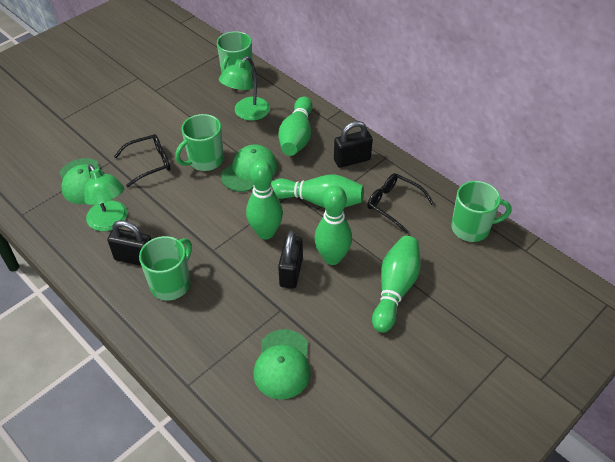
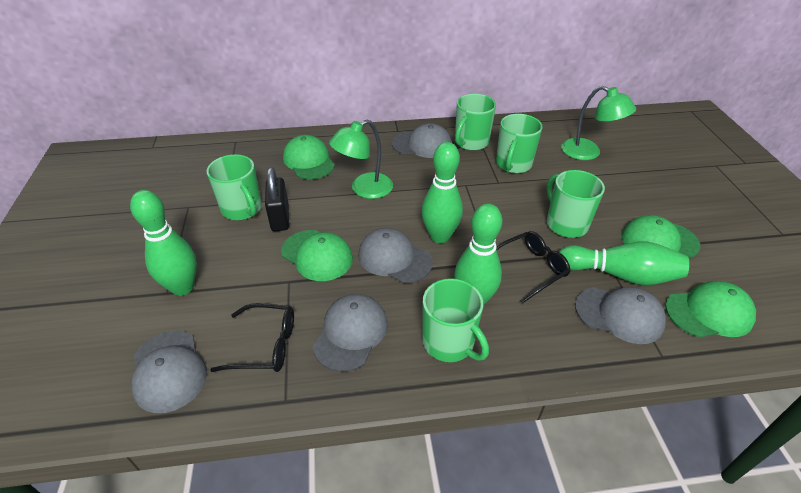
black padlock: [107,220,152,266] [278,231,303,289] [334,121,373,168] = 3 -> [265,167,289,231] = 1
green bowling pin: [246,160,283,240] [271,174,364,208] [278,97,313,156] [314,185,352,265] [372,236,421,333] = 5 -> [130,190,197,296] [422,142,463,243] [454,204,502,306] [559,242,689,285] = 4
green cap: [60,158,105,204] [221,145,278,192] [254,329,311,399] = 3 -> [281,230,353,281] [283,135,335,180] [622,215,700,257] [665,281,756,337] = 4
green mug: [139,236,192,300] [175,114,224,171] [217,31,253,75] [451,181,511,242] = 4 -> [207,154,262,220] [422,278,489,362] [455,94,496,151] [496,114,543,173] [547,170,605,238] = 5
grey cap: none = 0 -> [131,331,207,413] [313,294,388,372] [358,228,433,283] [392,123,452,158] [575,287,666,344] = 5

